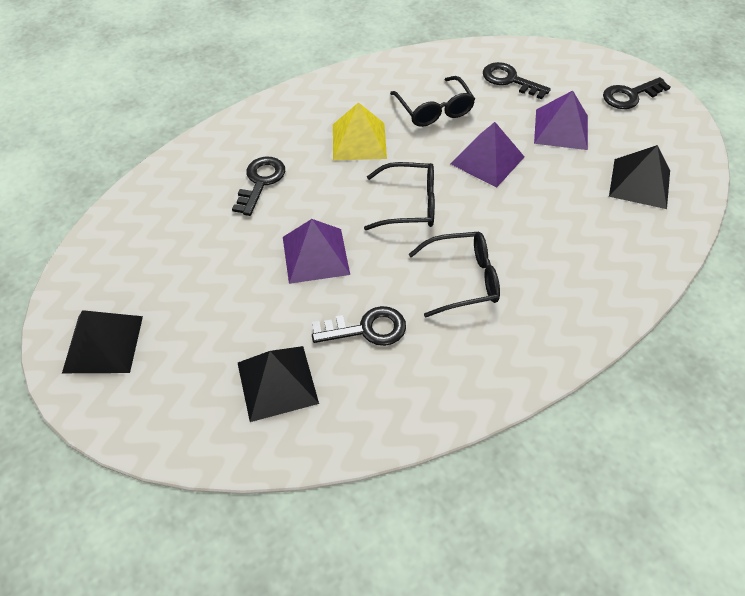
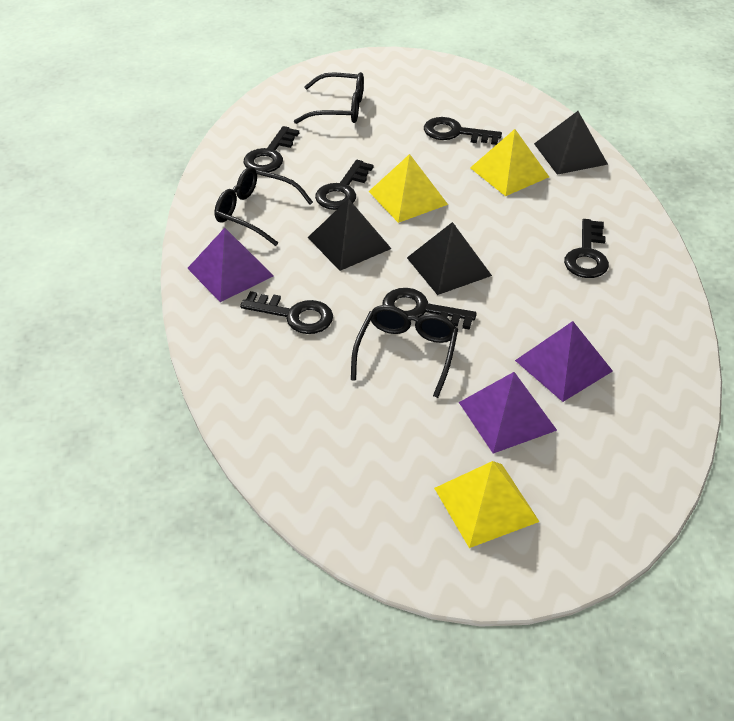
black key: [232,157,285,216] [312,306,406,346] [483,62,551,99] [603,77,670,109] = 4 -> [240,291,333,334] [243,126,299,172] [315,160,373,210] [382,288,477,330] [424,117,502,145] [564,219,609,278] = 6
yellow pyramid: [333,102,387,160] = 1 -> [369,154,448,223] [434,461,540,548] [470,129,549,196] = 3

